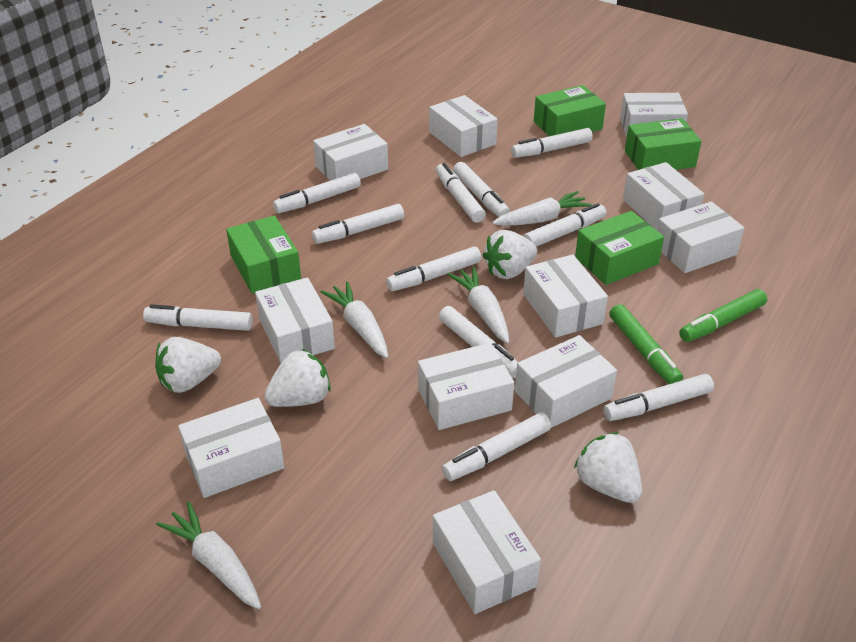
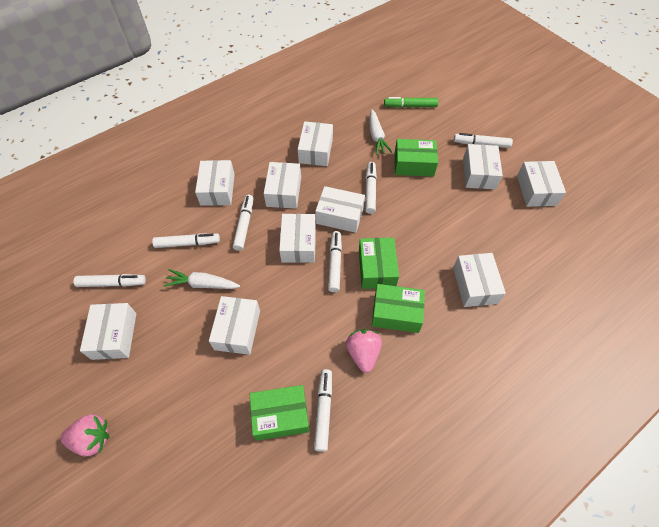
green marker: [609,304,683,384] [679,289,767,342] = 2 -> [384,97,438,108] = 1
pink strawberry: none = 0 -> [60,414,109,456] [346,329,382,373] = 2
white box: [178,398,285,498] [255,277,335,363] [313,124,388,181] [418,343,514,430] [429,95,498,157] [433,490,541,614] [515,335,617,428] [523,254,608,338] [620,93,688,138] [623,162,704,230] [657,201,744,273] = 11 -> [80,303,136,360] [195,160,235,206] [209,296,260,355] [264,162,301,209] [279,214,316,263] [298,121,333,166] [315,186,365,233] [453,253,506,307] [463,144,503,189] [517,161,566,207] = 10
white carrot: [156,502,261,609] [321,281,388,358] [447,266,509,344] [492,191,592,226] = 4 -> [163,269,240,289] [369,110,393,155] = 2
white marker: [143,304,253,331] [273,173,361,213] [312,204,404,244] [386,247,481,291] [436,163,486,223] [439,306,518,378] [442,412,551,481] [453,162,510,217] [511,128,593,158] [523,203,606,247] [603,374,714,421] = 11 -> [74,274,146,287] [152,233,220,248] [233,195,254,251] [314,369,332,452] [328,231,342,292] [365,162,377,214] [454,133,513,148] = 7
white strawberry: [155,337,221,393] [264,349,331,407] [483,230,537,279] [574,432,642,503] = 4 -> none = 0

